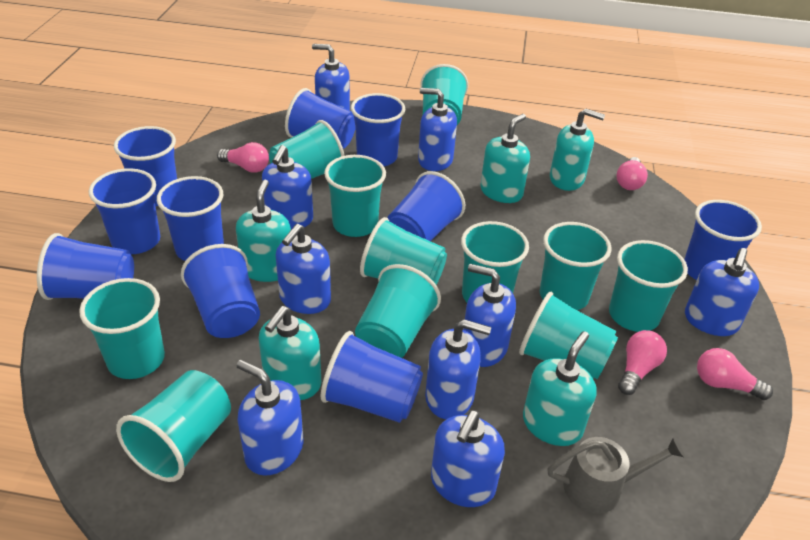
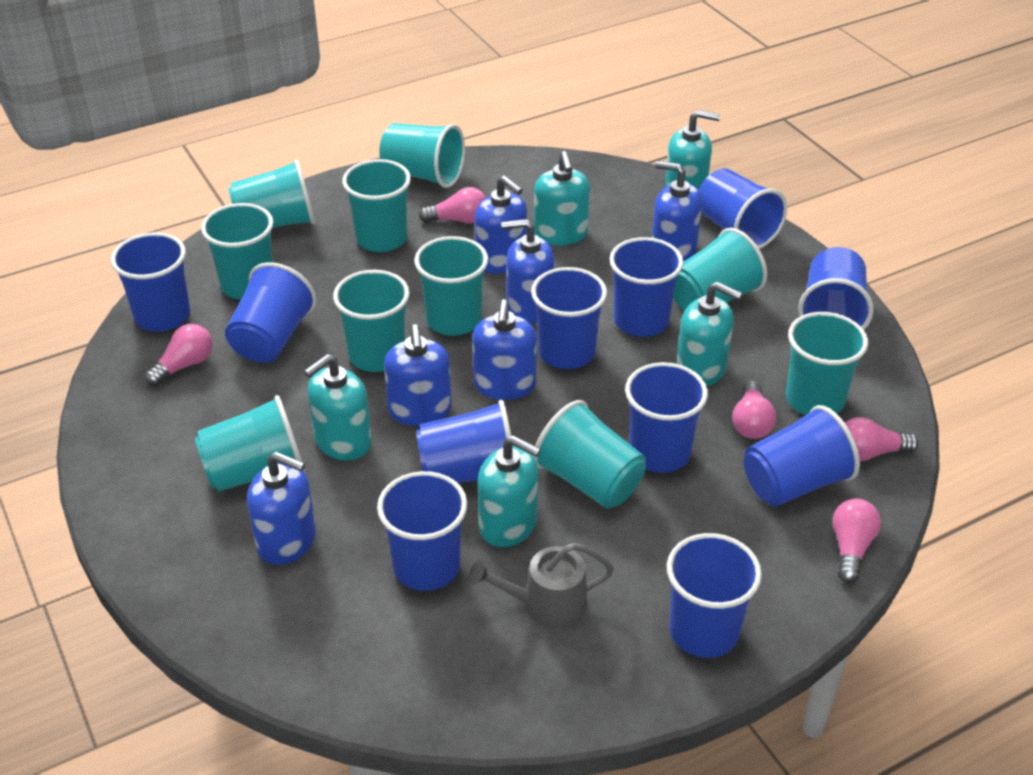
blue cup: [37,233,134,300] [89,168,160,254] [114,126,177,206] [157,176,224,261] [181,244,260,338] [285,88,356,149] [320,331,423,423] [351,93,405,166] [387,171,465,241] [684,200,762,280] = 10 -> [111,233,190,332] [225,262,316,363] [377,471,468,591] [416,400,511,483] [531,267,607,369] [609,237,684,337] [625,362,708,473] [667,533,762,658] [699,168,787,249] [744,405,860,506] [798,247,874,330] = 11
blue soap dispenser: [236,360,303,476] [262,145,313,229] [276,224,331,314] [312,44,350,111] [418,88,457,171] [425,319,491,419] [431,410,505,507] [463,264,516,367] [685,248,759,336] = 9 -> [247,452,316,565] [384,324,452,426] [473,299,537,400] [475,175,527,274] [501,219,554,323] [652,161,702,261] = 6
pink light bulb: [217,142,269,173] [617,157,648,190] [618,330,667,395] [697,348,773,400] = 4 -> [145,324,213,386] [419,187,486,223] [733,381,776,439] [833,499,881,583] [845,417,919,461] = 5
turquoise cup: [79,278,165,379] [116,370,231,482] [269,120,345,179] [324,155,386,237] [355,264,441,358] [360,217,447,285] [420,64,468,125] [461,221,529,302] [519,292,618,379] [540,222,611,310] [609,240,688,332] = 11 -> [195,395,304,491] [201,203,274,300] [229,159,315,228] [333,270,410,372] [342,159,411,252] [379,123,465,188] [414,236,488,336] [534,400,646,509] [673,228,767,311] [786,312,868,415] = 10

